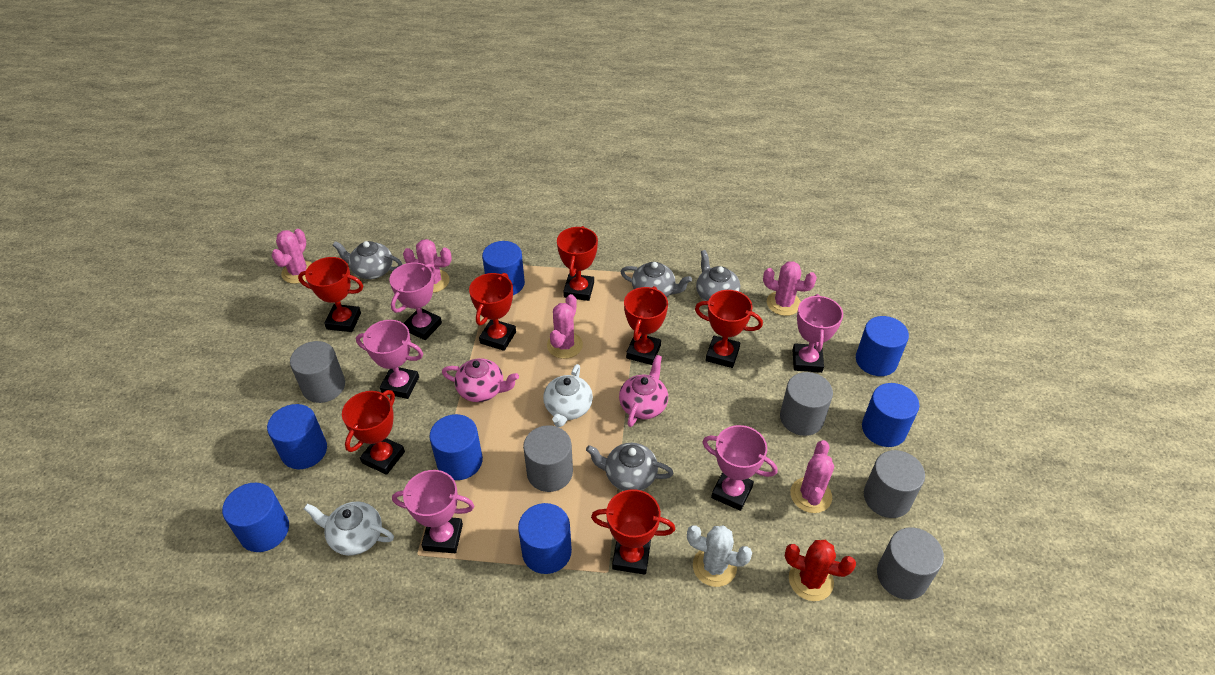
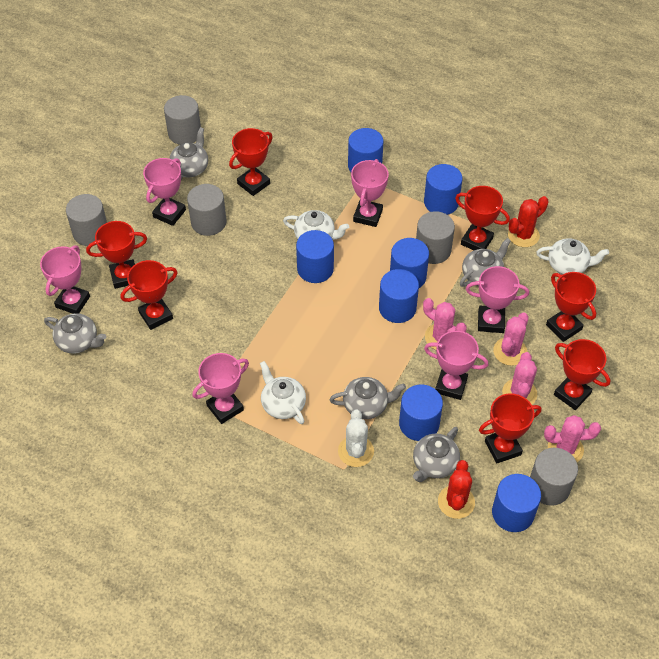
grey teapot: [332,241,403,279] [586,443,673,491] [621,262,692,297] [696,250,740,301] = 4 -> [44,313,106,354] [169,127,208,179] [329,377,406,419] [413,427,460,482] [460,238,511,287] = 5
pink cactus: [272,229,312,284] [403,239,452,293] [547,294,583,359] [763,261,817,316] [790,440,834,513] = 5 -> [423,298,467,350] [493,313,529,366] [502,352,537,404] [544,415,601,462] = 4
pink teapot: [442,358,519,402] [619,355,668,427] = 2 -> none = 0
pink trophy: [356,320,423,399] [389,262,442,340] [392,470,474,553] [703,425,777,511] [792,294,843,373] = 5 -> [40,245,90,314] [143,158,186,226] [192,353,249,424] [351,159,389,227] [424,331,488,400] [466,266,529,333] = 6
red cactus: [785,540,856,601] = 1 -> [438,460,475,519] [508,196,548,247] = 2
white teapot: [304,502,394,556] [543,364,593,427] = 2 -> [260,361,306,424] [283,210,349,240] [536,238,609,275] = 3

